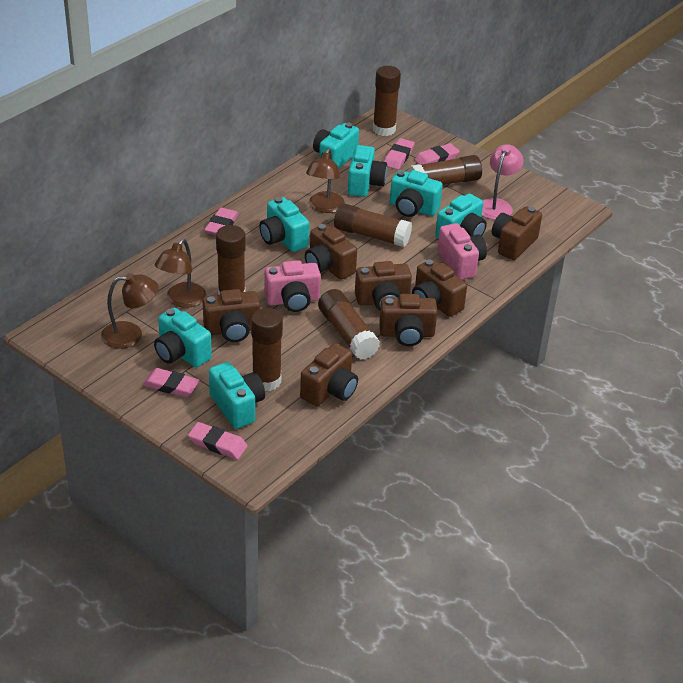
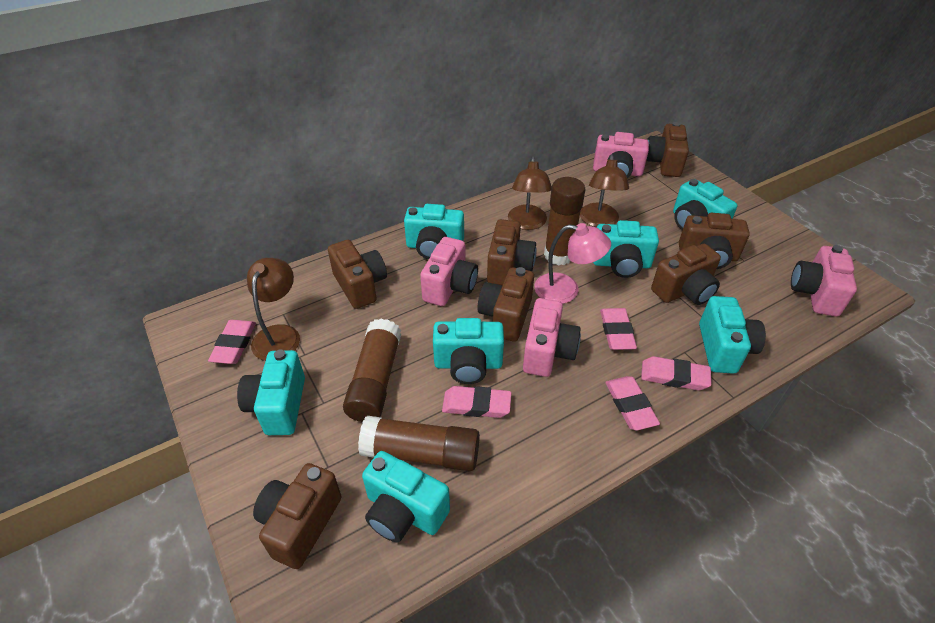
brown glue stick: [216,225,246,295] [251,308,283,391] [318,289,380,360] [334,203,412,247] [373,66,401,136] [409,155,482,185] = 6 -> [343,319,401,422] [358,416,480,471] [544,177,586,266] = 3
pink camera: [265,260,321,312] [437,223,487,280] = 2 -> [420,237,478,306] [523,298,581,377] [593,132,649,178] [791,245,857,317] = 4

